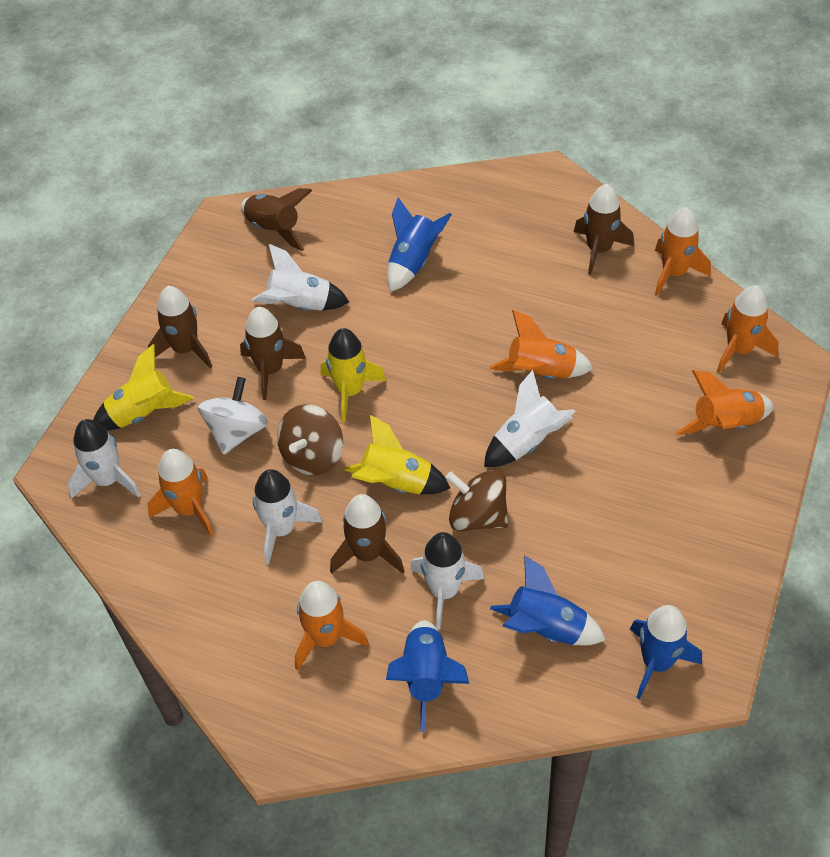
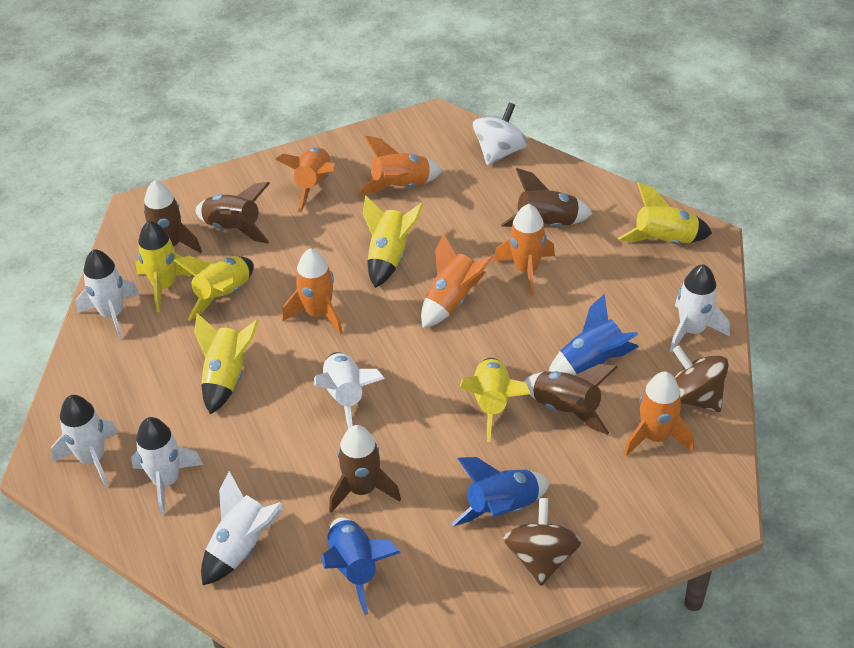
blue rocket: [386,620,469,732] [387,197,452,292] [490,555,605,645] [630,605,702,699] = 4 -> [322,518,401,615] [451,457,550,526] [549,294,639,375] = 3
white rocket: [68,419,140,499] [252,244,349,311] [253,469,322,565] [410,532,484,630] [484,370,576,467] = 5 -> [51,395,118,487] [76,249,139,339] [131,417,203,515] [201,471,283,585] [314,352,385,429] [670,264,730,352] = 6
yellow rocket: [93,344,194,430] [320,328,386,422] [344,415,450,494] = 3 -> [136,221,192,312] [174,256,254,321] [194,313,259,414] [363,196,424,288] [459,358,531,442] [618,182,712,244] = 6

